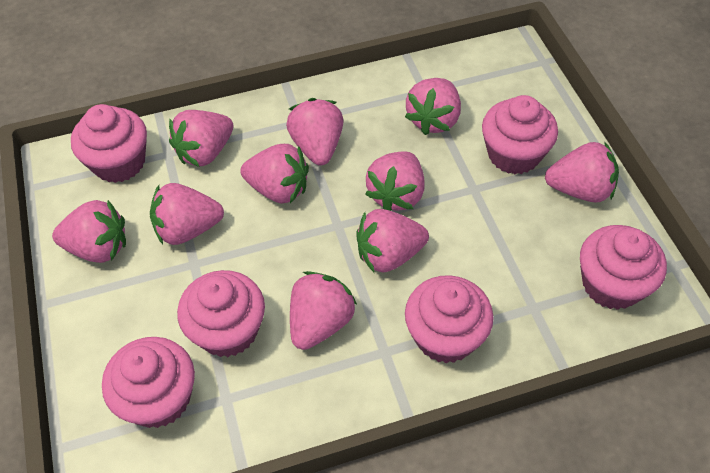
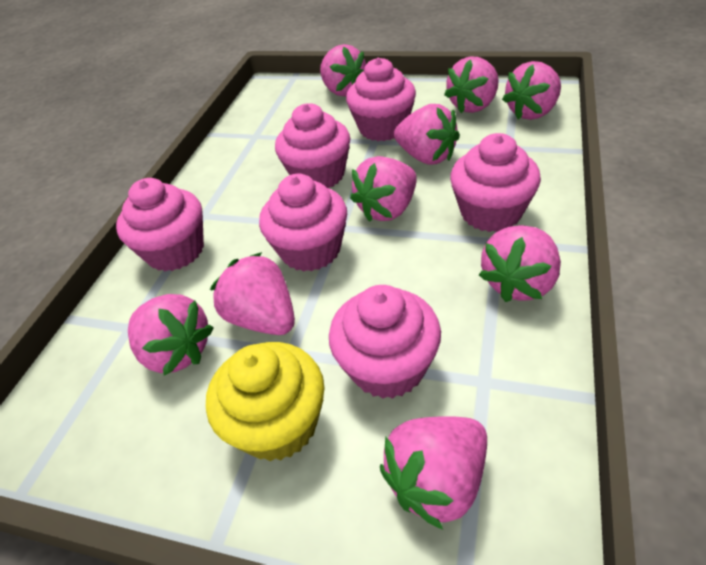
pink strawberry: [52,200,126,263] [150,183,224,245] [169,110,233,167] [240,144,309,204] [286,98,344,165] [290,271,357,350] [356,209,429,272] [365,151,425,211] [405,78,461,135] [545,141,619,203] = 10 -> [128,294,214,376] [210,252,295,335] [320,44,366,97] [350,156,417,222] [380,417,487,530] [394,104,460,165] [444,56,499,113] [479,225,561,302] [502,61,561,120] = 9
yellow cupcake: none = 0 -> [206,342,324,461] = 1

